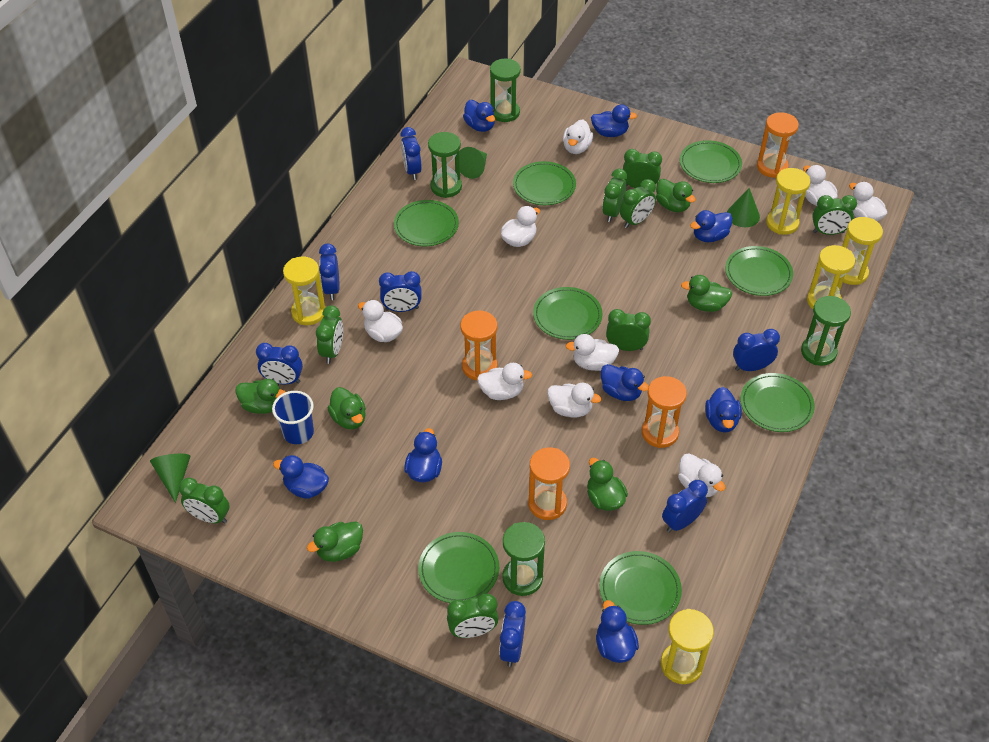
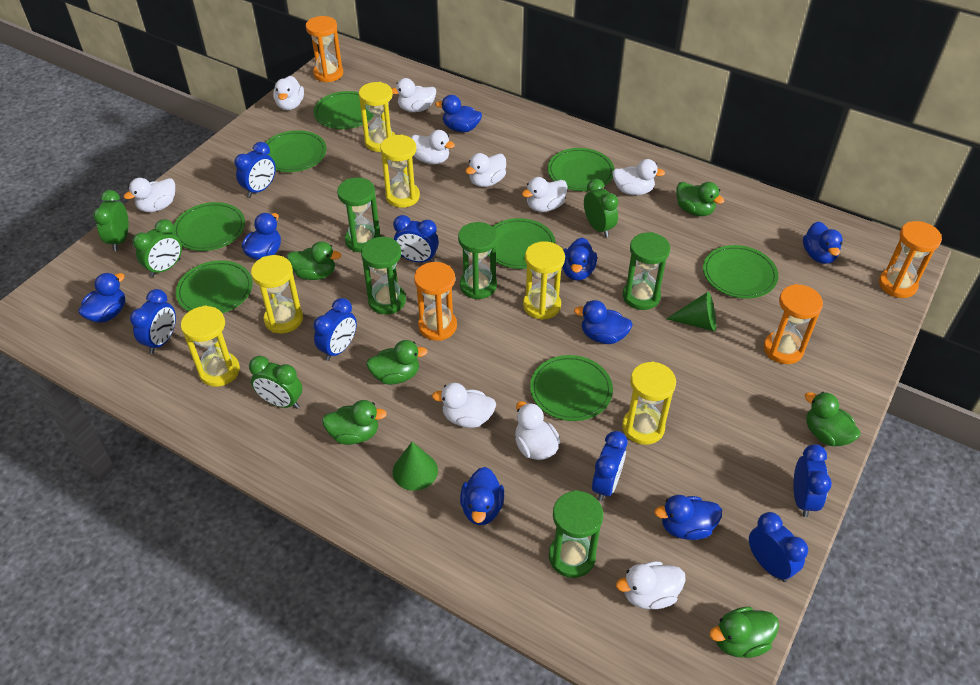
blue cup: [272,391,314,444] = 1 -> none = 0
green clock: [179,478,230,524] [316,305,343,364] [447,594,499,638] [602,169,627,222] [606,309,651,351] [620,179,656,228] [623,149,662,188] [812,195,857,235] = 8 -> [93,190,129,251] [132,219,182,277] [249,356,302,409] [584,179,619,237] = 4
green cone: [150,454,190,503] [459,147,487,179] [727,188,760,227] = 3 -> [393,442,438,491] [666,292,716,331] = 2
green hourglass: [428,132,462,198] [490,59,521,122] [502,522,545,596] [801,296,851,366] = 4 -> [337,178,381,252] [361,237,406,315] [458,222,497,299] [549,490,603,578] [623,232,670,310] = 5
white duck: [358,300,403,342] [477,363,532,400] [501,206,540,247] [547,383,601,417] [563,119,593,154] [565,334,619,371] [678,453,725,497] [803,165,838,206] [849,182,887,221] = 9 -> [124,178,175,212] [273,76,304,110] [392,78,436,112] [411,130,455,164] [432,383,496,428] [465,153,506,187] [515,401,561,460] [522,177,568,212] [612,159,665,195] [616,561,686,609] = 10
yellow hourglass: [283,257,325,325] [661,609,714,684] [766,168,810,235] [807,245,855,309] [842,217,883,285] = 5 -> [181,306,240,387] [251,255,303,334] [359,82,395,152] [380,135,420,208] [523,241,565,320] [622,361,676,445] = 6

